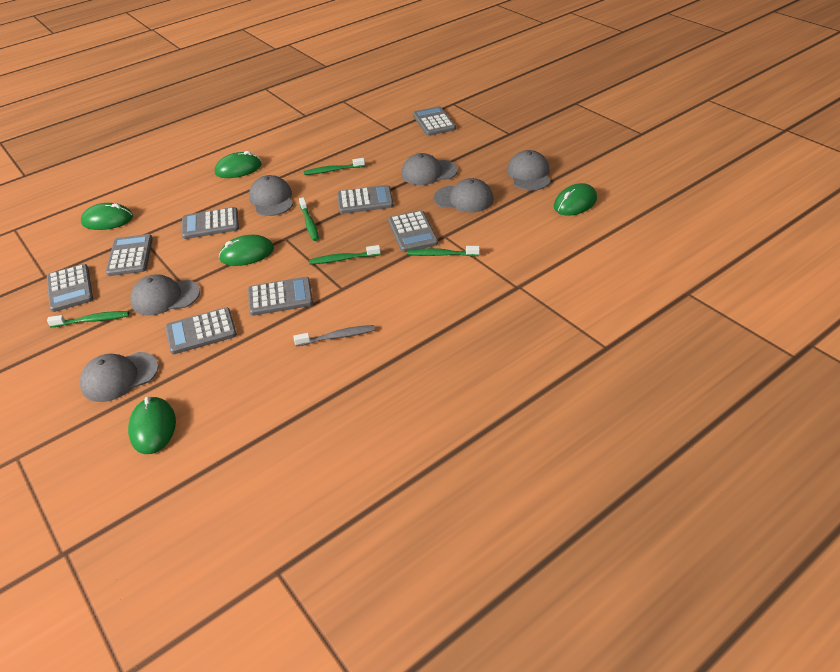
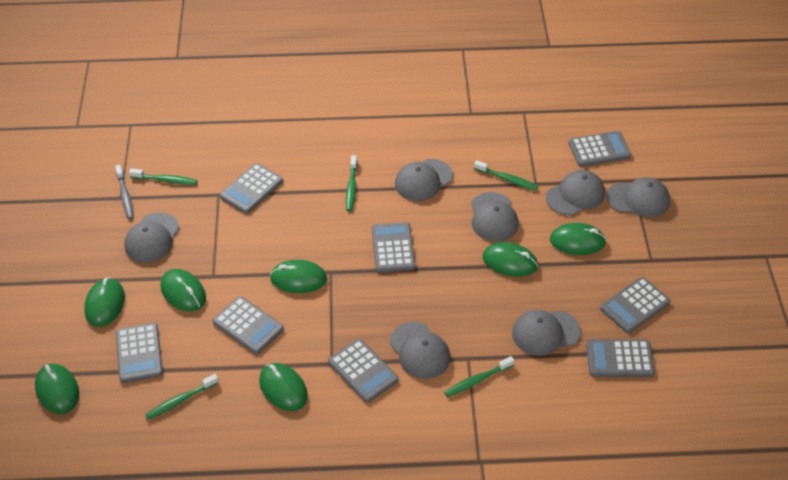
green mouse: [81,203,133,230] [128,396,176,454] [215,151,262,178] [219,235,274,266] [554,183,597,216] = 5 -> [35,364,79,414] [84,277,125,327] [160,269,206,312] [259,363,308,411] [270,260,327,293] [482,242,538,277] [550,223,606,255] = 7
grey cap: [80,352,159,402] [130,274,200,315] [249,175,293,216] [401,153,458,185] [434,178,493,212] [507,150,551,190] = 6 -> [124,212,180,263] [390,322,451,379] [395,159,453,201] [471,192,519,242] [512,310,581,356] [546,170,605,215] [606,177,670,217] = 7

